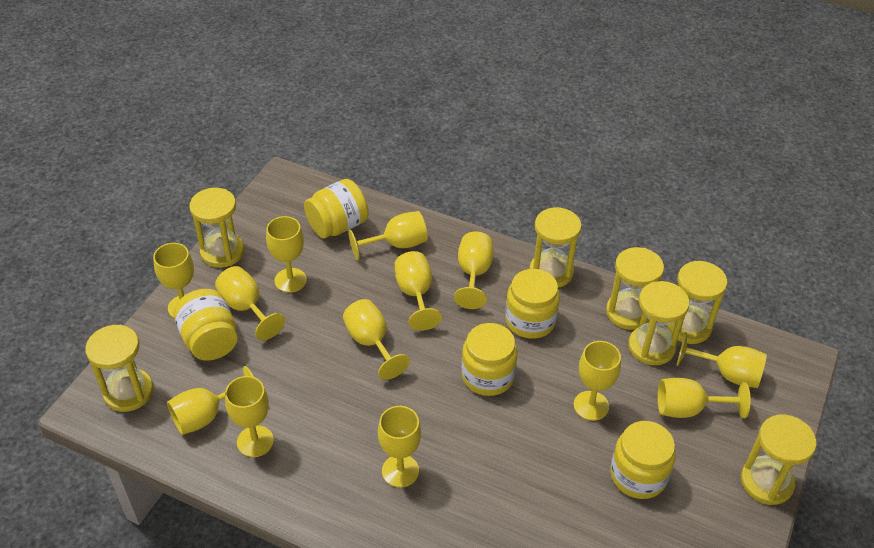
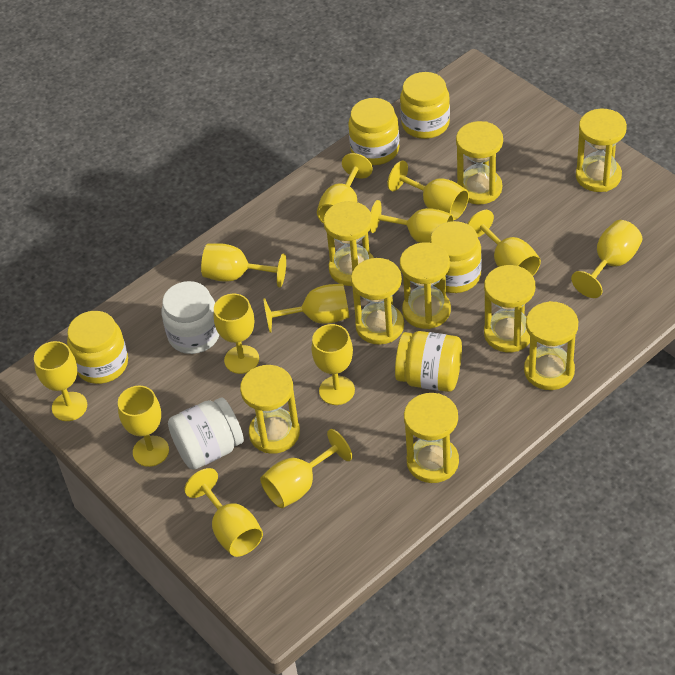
white jar: none = 0 -> [161,281,219,354] [168,397,244,470] = 2
yellow hourglass: [85,325,153,412] [190,188,244,268] [530,207,582,288] [606,247,664,330] [628,281,689,365] [666,261,727,344] [741,415,816,505] = 7 -> [240,365,300,454] [323,201,374,286] [351,258,404,345] [400,242,451,329] [404,393,459,483] [456,121,503,205] [484,265,535,352] [524,301,578,390] [576,109,627,192] = 9

